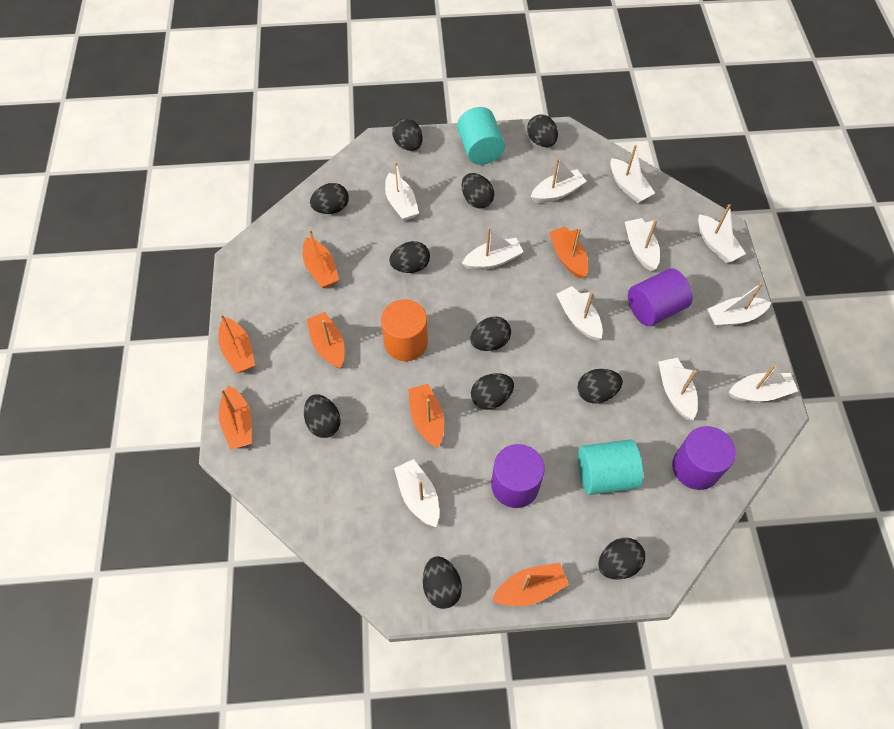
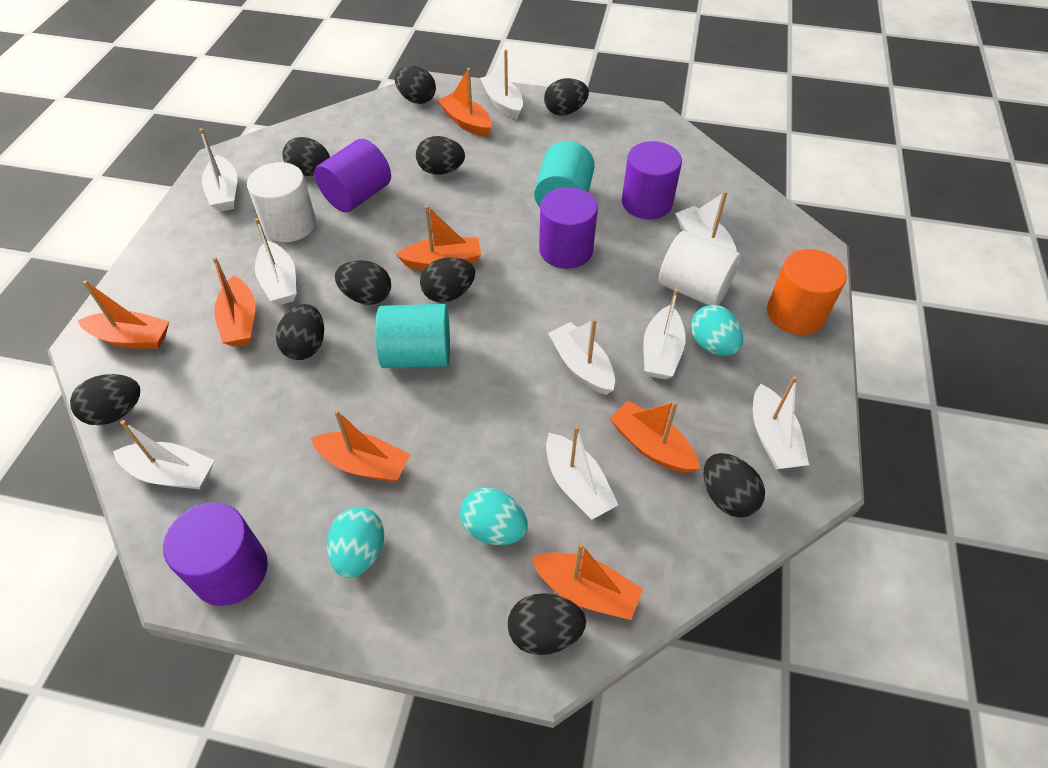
black egg: [304,394,341,438] [310,183,349,214] [389,241,430,273] [392,118,423,151] [423,556,462,609] [462,173,494,208] [470,316,511,351] [471,373,514,410] [527,114,558,147] [577,369,623,404] [598,538,645,580] = 11 -> [70,374,140,425] [276,304,324,360] [282,137,330,176] [335,260,391,305] [394,66,436,104] [416,136,465,175] [420,257,475,303] [508,593,586,655] [544,78,589,116] [703,453,765,517] = 10
purple cylinder: [491,444,545,508] [628,268,693,326] [672,426,736,490] = 3 -> [163,502,268,606] [314,139,391,212] [539,187,598,269] [622,141,682,219] = 4
turquoise egg: none = 0 -> [327,507,384,578] [460,488,528,545] [691,305,743,356] = 3
white boat: [385,161,419,221] [394,459,439,527] [462,227,524,270] [531,158,587,203] [556,286,603,340] [610,145,655,203] [625,218,660,271] [658,358,698,420] [698,204,746,263] [707,282,772,327] [729,364,798,402] = 11 -> [113,420,215,489] [199,128,237,212] [255,218,297,306] [480,49,523,120] [546,425,618,520] [548,318,615,395] [643,289,686,379] [675,191,737,252] [753,376,809,469] = 9
white cylinder: none = 0 -> [247,162,316,242] [659,231,741,305] = 2

